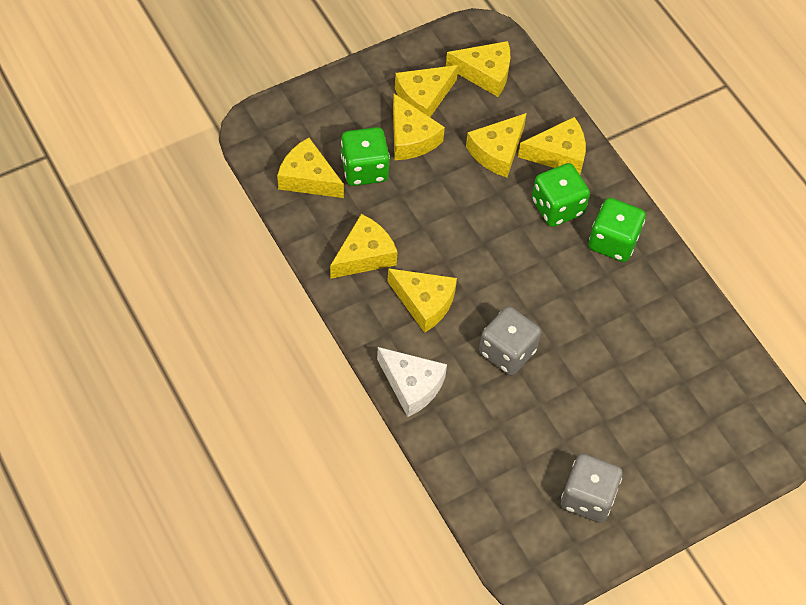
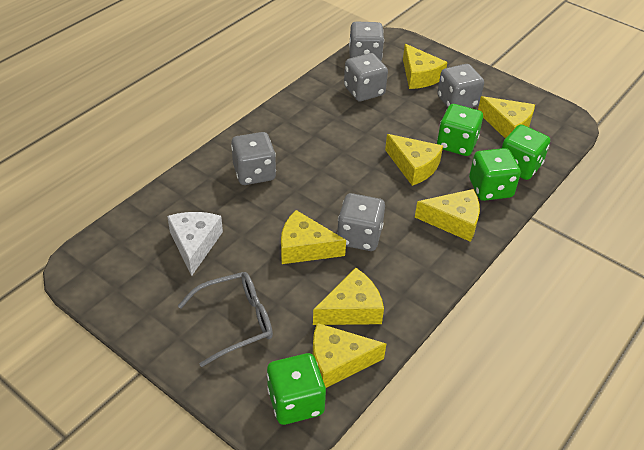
green dice: [341,127,390,186] [532,163,590,227] [589,198,646,262] = 3 -> [267,353,326,425] [437,104,483,156] [469,148,521,201] [502,125,550,180] = 4
grey dice: [479,306,541,375] [561,454,622,523] = 2 -> [231,132,276,185] [337,193,385,251] [344,53,388,101] [349,21,384,61] [437,64,484,108] = 5
grey glasses: none = 0 -> [178,272,273,367] = 1
yellow cheese: [277,138,344,198] [330,214,397,279] [387,268,457,333] [393,94,445,160] [395,65,458,117] [446,41,510,97] [466,113,527,177] [518,117,586,175] = 8 -> [281,210,346,264] [313,268,384,325] [313,323,386,388] [385,134,443,186] [403,44,447,89] [415,189,480,242] [478,96,535,139] = 7

